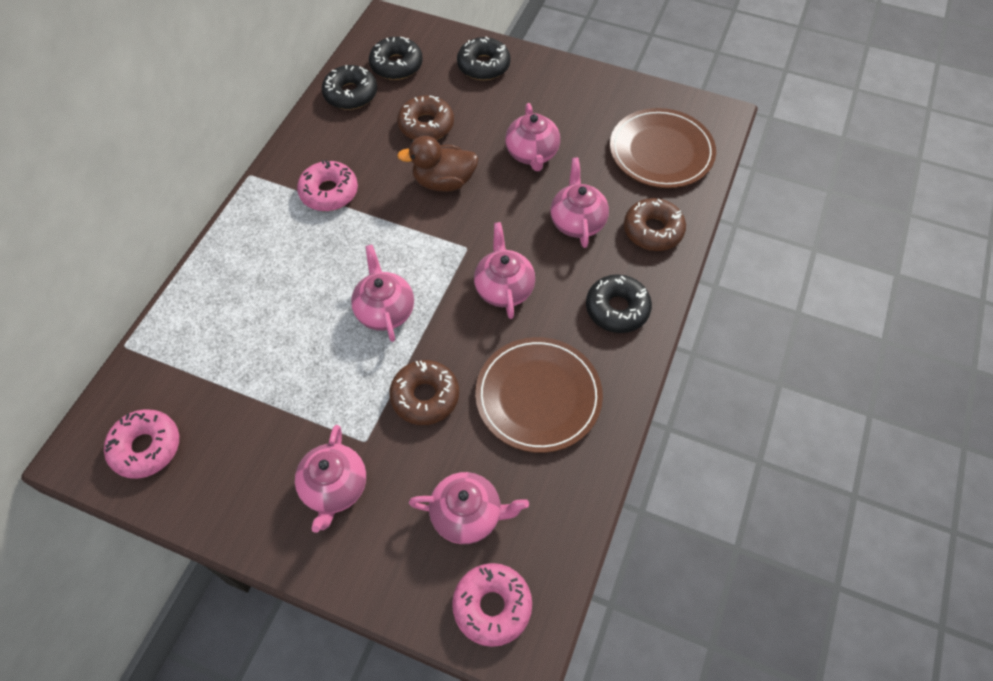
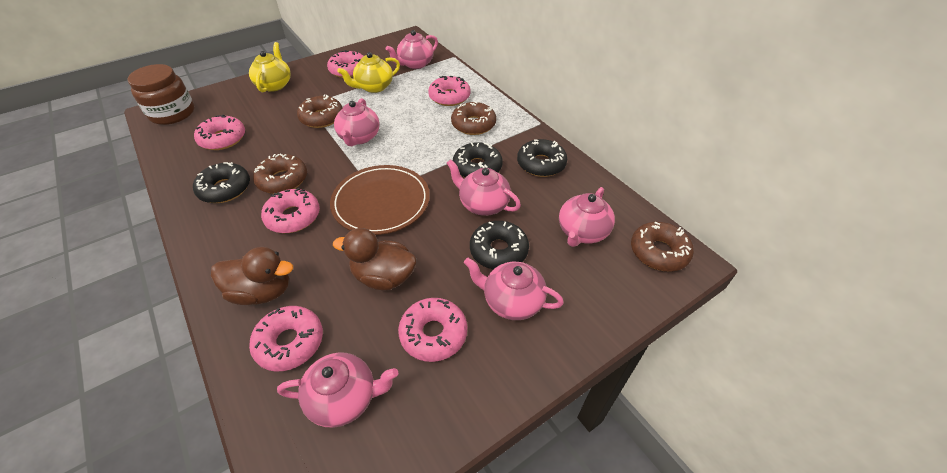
brown donut: [389,360,459,425] [397,95,454,140] [624,198,686,251] = 3 -> [253,154,307,194] [297,94,342,128] [451,101,496,135] [631,222,694,271] = 4
brown duck: [397,136,478,192] = 1 -> [211,247,293,305] [333,228,417,291] = 2
brown jar: none = 0 -> [128,64,195,125] = 1
brown plate: [475,337,603,453] [610,108,716,188] = 2 -> [330,165,430,235] = 1
pink donut: [104,409,179,479] [297,160,358,211] [452,563,532,647] = 3 -> [194,114,245,150] [249,306,323,371] [261,188,320,233] [327,50,363,78] [398,298,467,362] [428,76,471,106] = 6
yellow teapot: none = 0 -> [249,42,291,92] [337,52,400,93] = 2

